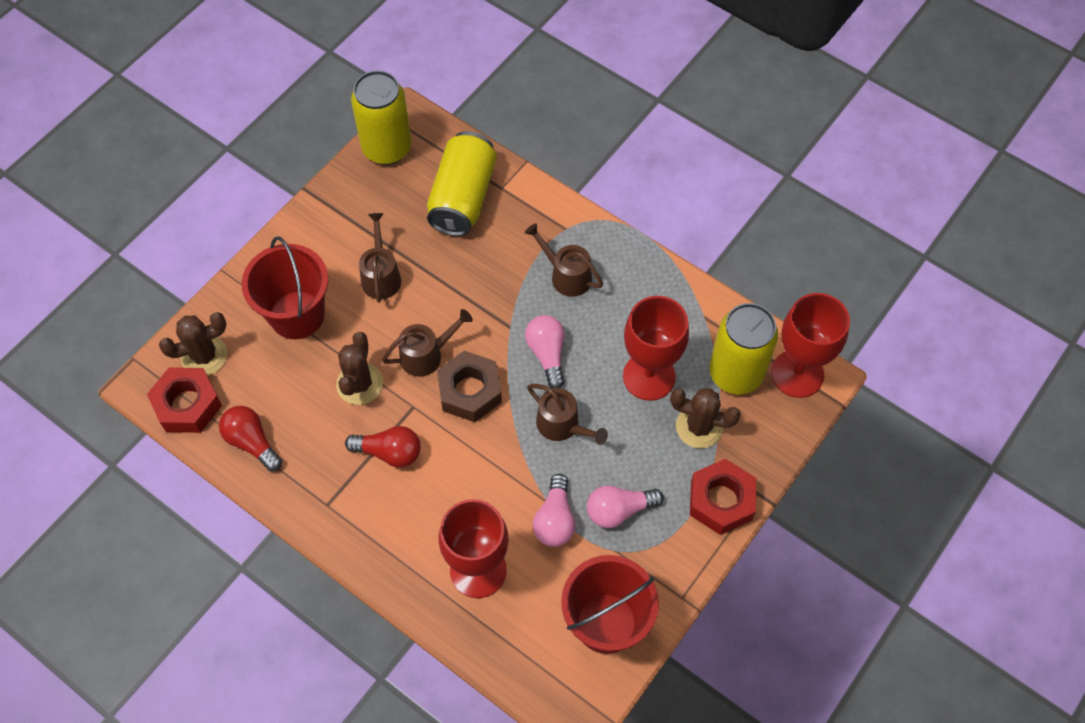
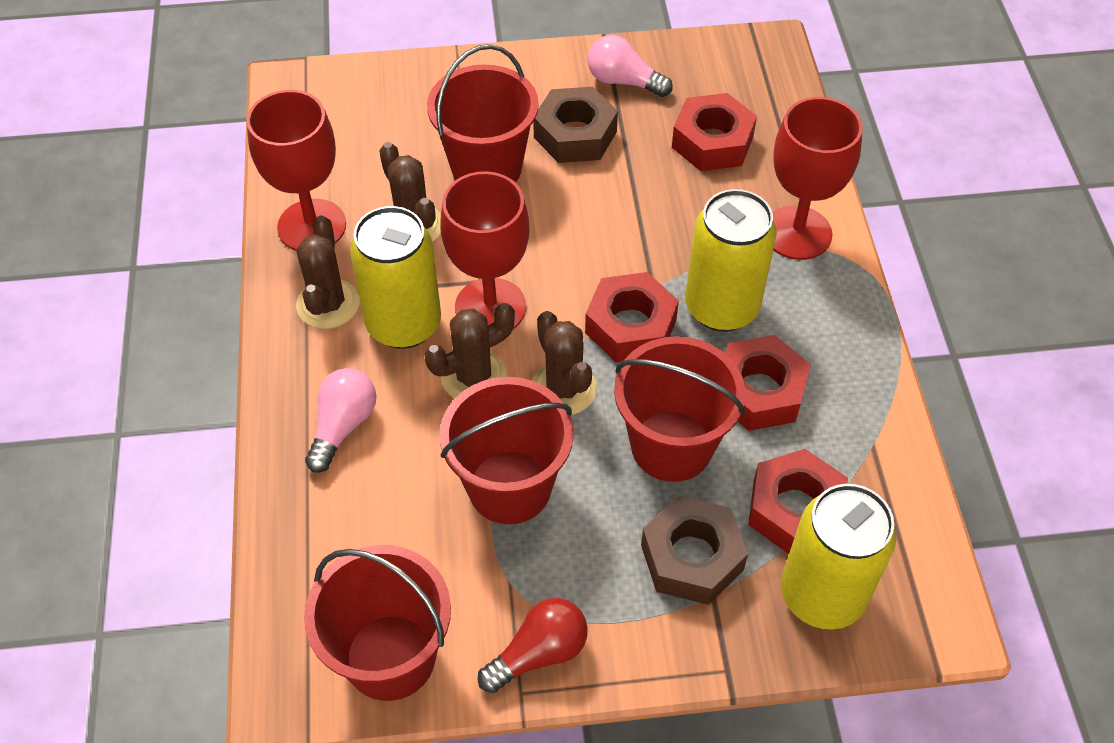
brown cactus: [159,312,227,376] [336,332,383,405] [670,388,741,448] = 3 -> [296,216,360,329] [379,142,441,242] [424,303,515,399] [532,311,597,415] = 4
brown nut: [437,351,502,422] = 1 -> [533,87,618,163] [641,496,748,605] = 2
brown watering can: [359,213,401,303] [382,309,473,377] [525,223,603,297] [527,384,608,445] = 4 -> none = 0
pink light bulb: [525,315,565,389] [533,474,575,547] [587,485,664,528] = 3 -> [305,368,376,473] [588,35,673,97] = 2
red bucket: [242,236,328,339] [561,555,659,654] = 2 -> [304,545,451,701] [427,44,539,183] [440,377,574,524] [614,336,745,482] = 4
red light bulb: [219,406,282,471] [345,426,421,468] = 2 -> [478,598,588,693] = 1
red nut: [147,367,222,433] [690,459,756,535] = 2 -> [585,272,679,362] [672,93,757,171] [725,335,811,431] [748,449,848,554] = 4

